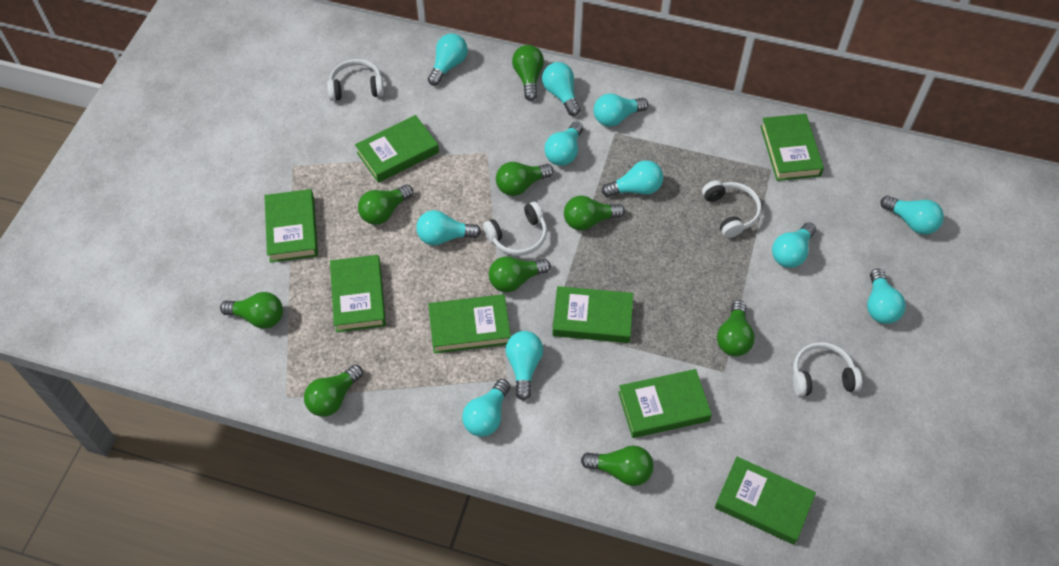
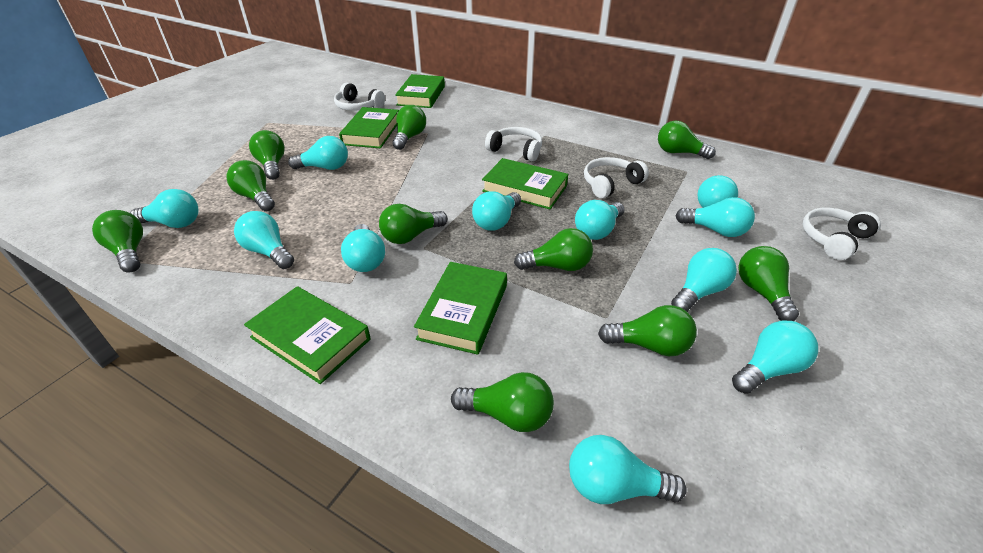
green book: [265,189,318,263] [330,255,386,332] [355,115,439,183] [428,294,511,354] [552,286,633,343] [618,369,712,438] [715,457,816,545] [760,114,824,181] = 8 -> [244,286,370,384] [339,107,399,148] [395,74,445,108] [414,262,507,355] [482,158,568,209] = 5
green light bulb: [220,292,283,329] [304,365,363,417] [358,184,413,225] [489,256,551,292] [496,162,554,196] [512,45,544,101] [564,196,625,230] [581,445,654,486] [717,300,755,356] = 9 -> [92,210,143,272] [226,160,275,211] [249,130,285,180] [379,204,448,244] [392,105,426,150] [451,372,554,432] [514,228,593,271] [598,305,697,356] [658,121,716,159] [738,246,799,321] = 10

